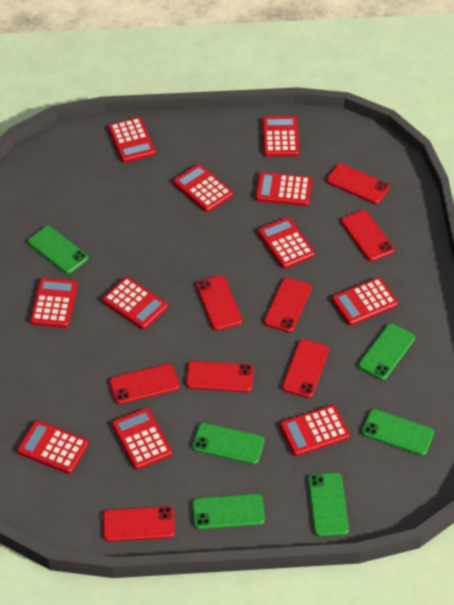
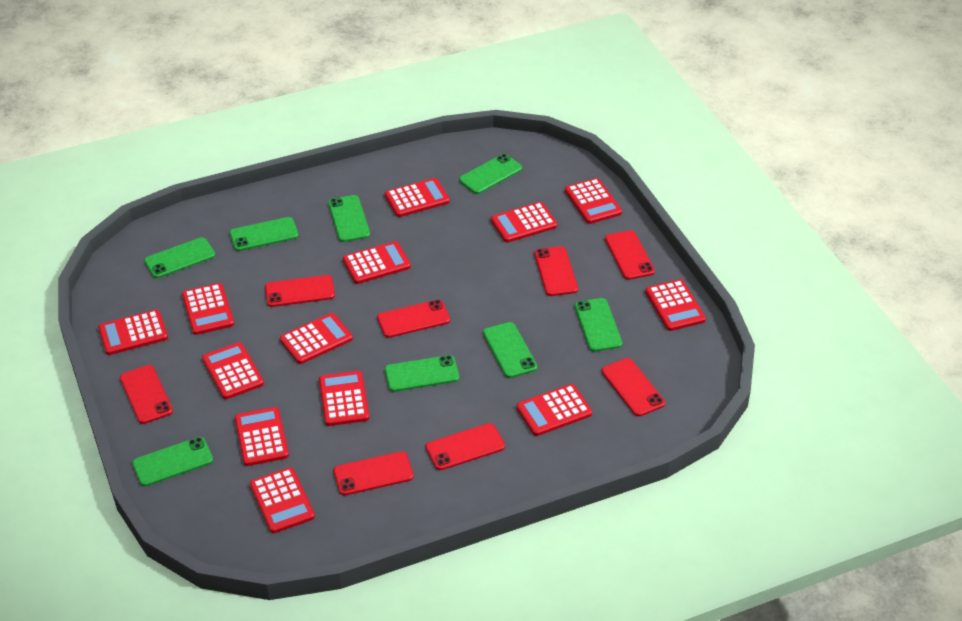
green phone: [28,226,88,274] [192,423,265,464] [192,494,265,529] [308,473,349,537] [358,323,415,380] [362,409,434,456] = 6 -> [132,437,213,486] [144,237,215,278] [230,217,299,251] [328,195,370,242] [385,355,459,392] [459,154,522,194] [483,322,537,378] [575,298,622,352] = 8
red calculator: [17,420,89,474] [30,278,78,328] [102,277,168,329] [108,117,156,163] [112,408,172,470] [173,164,233,212] [255,172,312,206] [258,217,315,269] [262,116,299,157] [280,405,350,456] [331,277,398,325] = 11 -> [98,310,168,355] [182,283,234,335] [202,342,264,399] [235,407,289,466] [250,467,315,533] [280,313,353,364] [319,371,369,426] [343,241,411,284] [385,178,450,217] [491,202,557,243] [516,384,592,436] [565,178,622,224] [645,279,706,331] = 13

